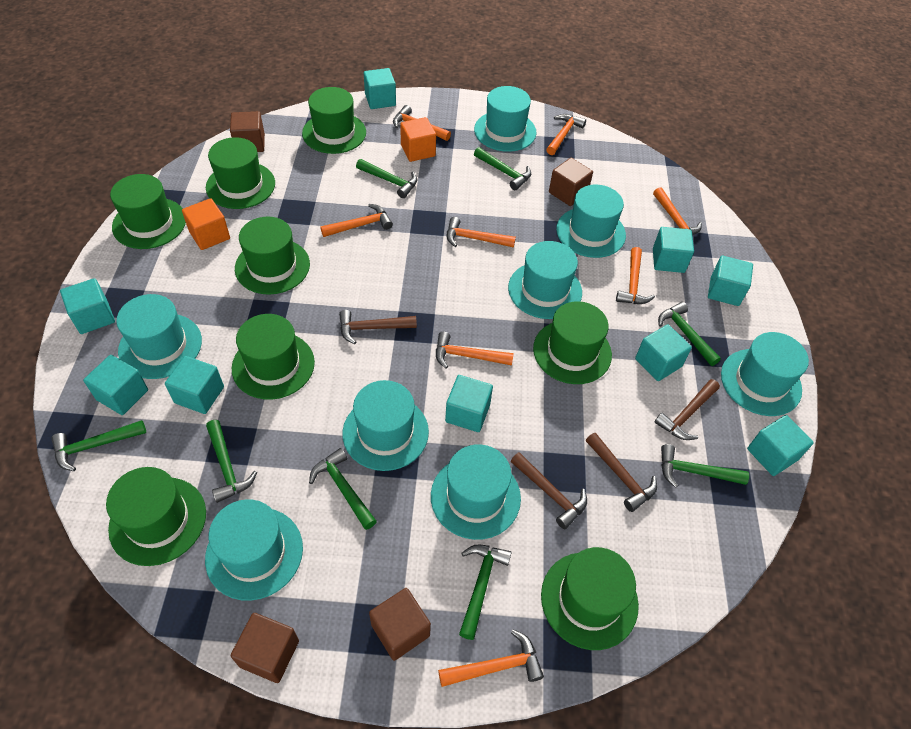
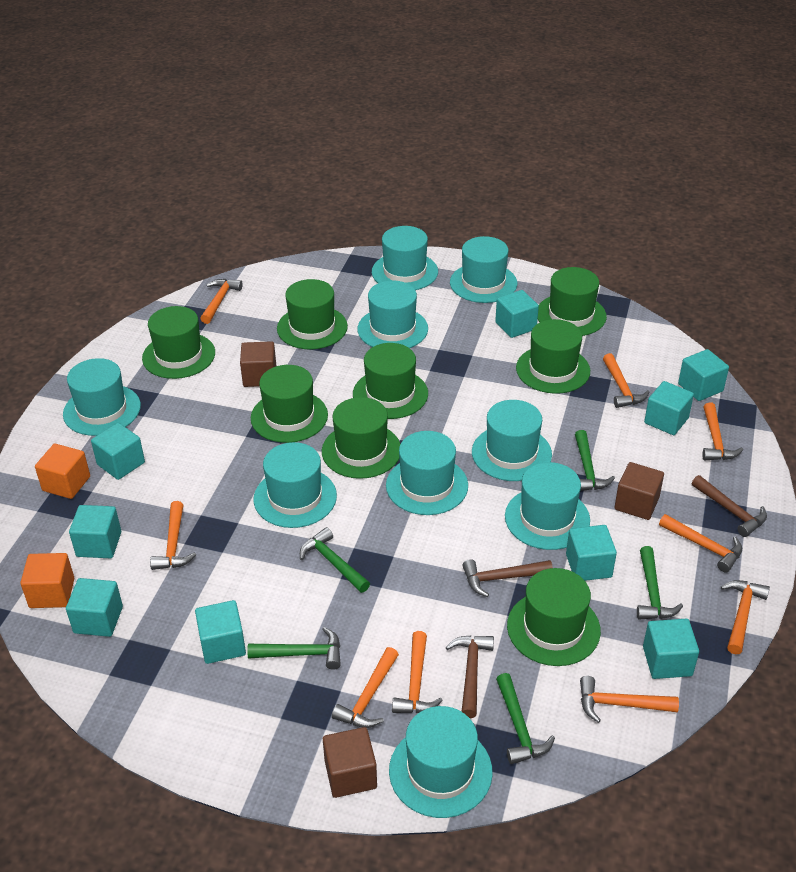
brown cube: [230,111,265,152] [231,613,299,683] [369,588,431,661] [549,158,593,206] = 4 -> [240,341,276,387] [323,727,377,798] [615,462,664,520] = 3
brown hammer: [339,310,417,344] [511,452,587,529] [586,433,657,512] [654,379,720,440] = 4 -> [446,635,494,718] [462,559,553,597] [692,475,767,537] = 3
green hammer: [51,420,146,471] [206,420,257,503] [309,448,377,530] [356,159,417,198] [459,544,512,640] [474,147,531,190] [658,302,721,366] [661,444,749,488] = 8 -> [247,627,341,670] [300,527,370,593] [496,673,555,764] [575,430,615,491] [637,546,683,620] = 5
orange hammer: [320,204,393,237] [393,105,451,141] [436,332,514,368] [438,629,544,687] [447,217,516,248] [546,114,586,155] [616,247,655,304] [653,187,702,235] = 8 -> [150,501,196,570] [200,279,243,324] [332,647,399,728] [392,631,443,713] [580,676,679,723] [603,353,650,408] [659,514,742,572] [702,402,743,460] [721,580,770,654] = 9
turquoise hat: [116,294,202,379] [205,499,303,601] [342,380,429,471] [431,444,521,540] [474,86,537,152] [508,241,582,319] [556,185,626,258] [721,332,809,416] = 8 -> [63,358,141,436] [254,442,337,528] [357,280,428,348] [372,226,438,290] [386,431,468,515] [389,706,493,818] [450,236,517,303] [472,400,552,481] [505,462,590,550] = 9

